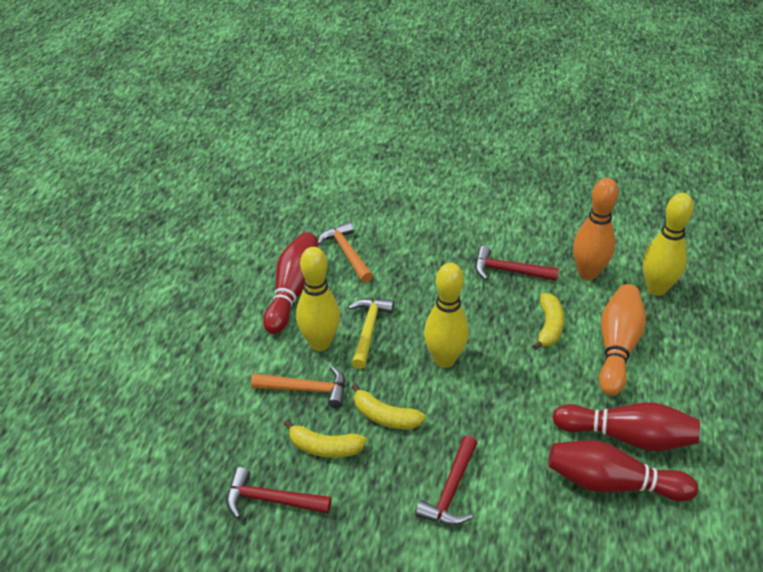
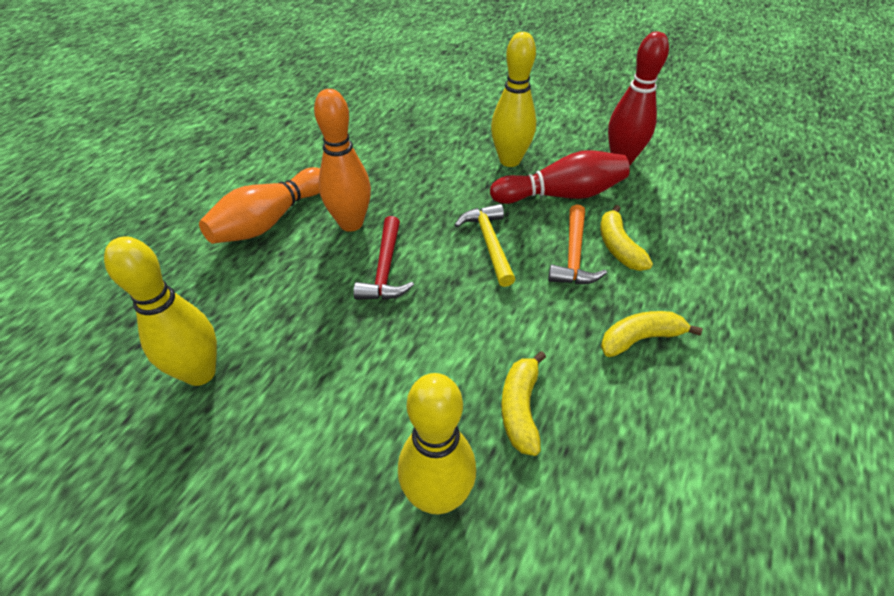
orange hammer: [251,366,345,408] [318,222,373,283] = 2 -> [548,204,607,284] = 1
red bowling pin: [263,232,318,334] [548,440,698,501] [552,402,700,451] = 3 -> [490,150,630,204] [608,31,669,166] = 2
red hammer: [227,467,331,519] [415,436,477,525] [475,246,559,281] = 3 -> [353,216,414,300] = 1

